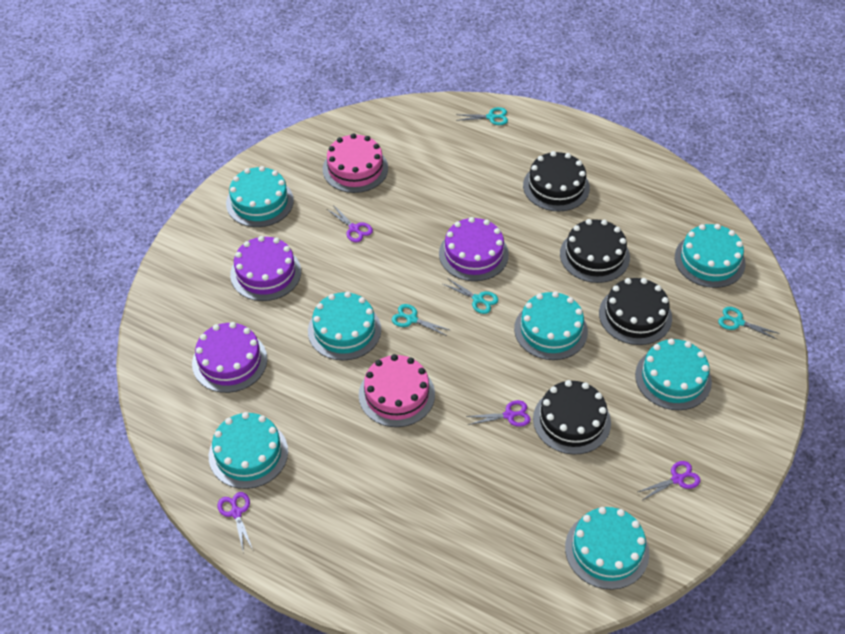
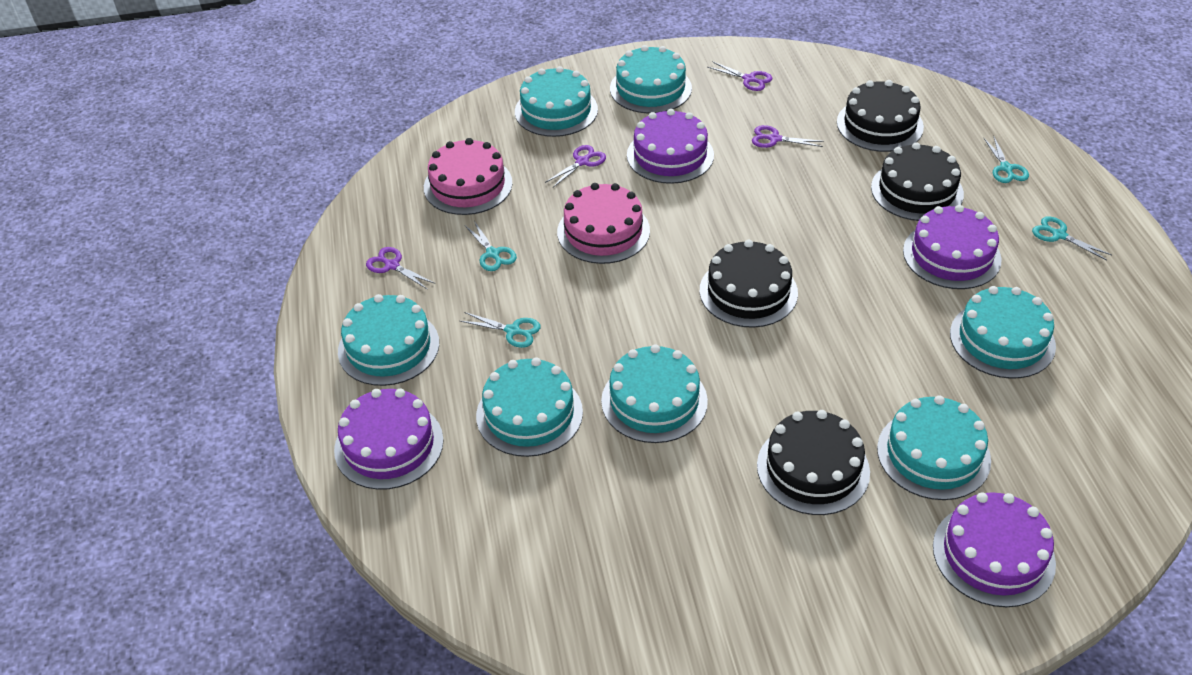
purple cake: [192,322,267,393] [230,236,301,301] [439,217,509,281] = 3 -> [334,388,443,490] [627,109,714,184] [903,205,1002,289] [933,492,1056,607] = 4

